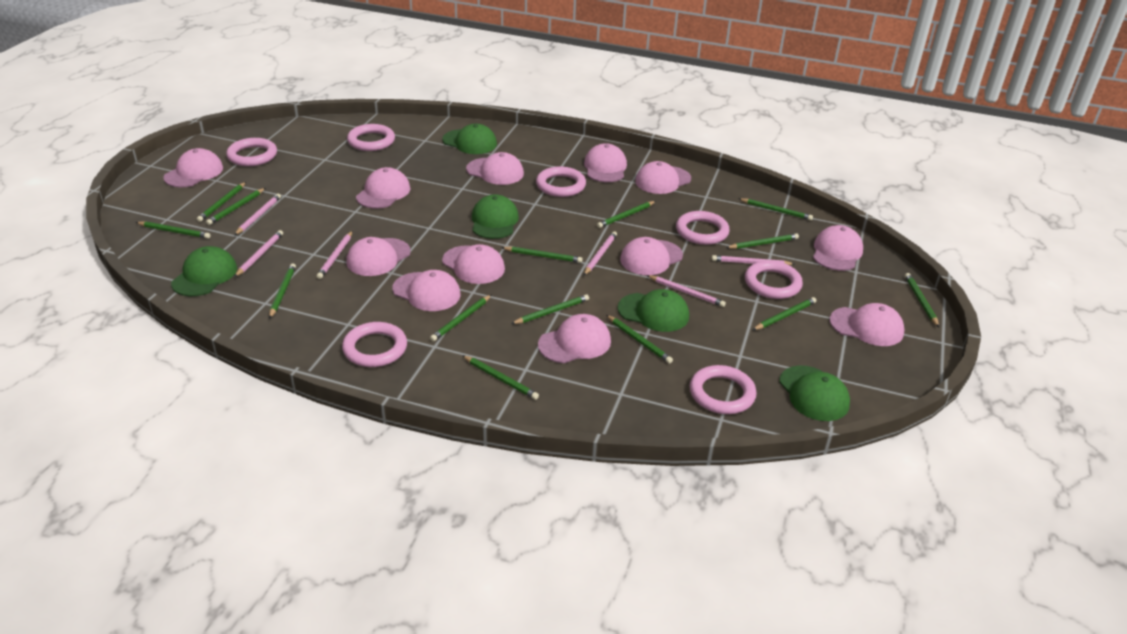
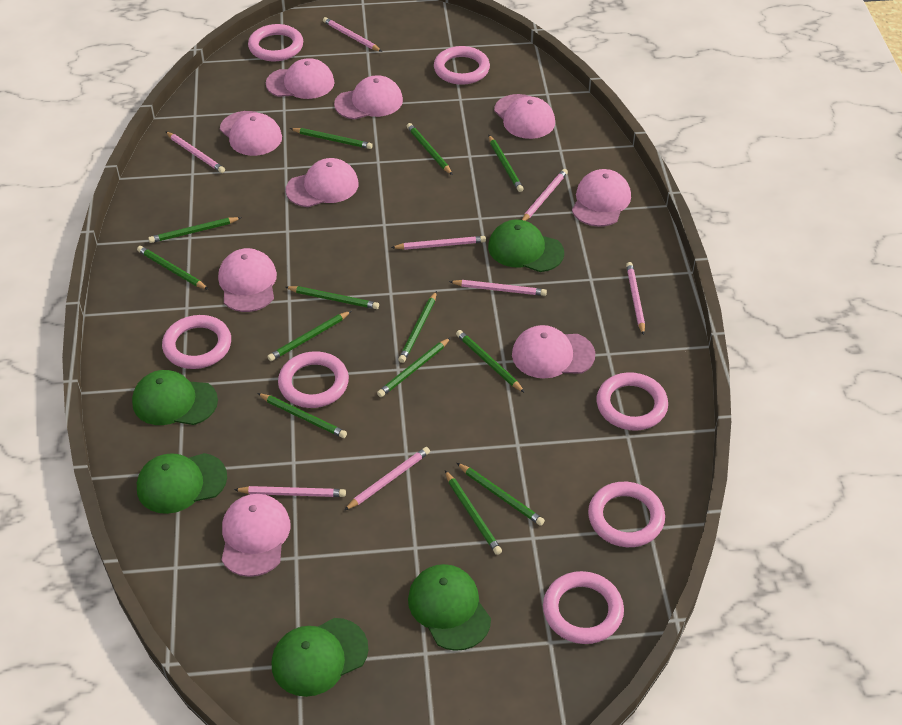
green pencil: [136,221,211,239] [197,182,246,222] [206,188,265,225] [269,264,296,319] [430,295,491,342] [462,355,539,400] [501,246,583,263] [511,294,589,324] [597,201,656,228] [607,315,673,364] [726,233,799,249] [739,198,813,220] [753,297,816,330] [905,273,939,327] = 14 -> [137,246,209,290] [148,217,241,243] [257,393,347,438] [267,311,351,361] [285,286,379,309] [290,128,373,149] [377,338,451,397] [399,291,437,363] [407,123,453,175] [445,471,502,555] [456,330,525,393] [457,463,545,526] [489,135,524,192] = 13
pink cap: [164,148,223,188] [346,237,411,276] [356,167,410,209] [392,270,461,311] [442,244,505,284] [466,152,524,185] [538,314,611,363] [584,143,627,182] [620,237,683,275] [635,161,691,194] [813,225,863,271] [829,303,905,346] = 12 -> [218,248,277,312] [220,111,282,156] [222,494,291,577] [266,58,335,99] [286,158,358,207] [334,75,403,120] [494,94,555,139] [512,325,595,379] [572,169,631,227] = 9
pink pencil: [234,194,281,235] [234,230,283,277] [316,231,353,279] [584,231,617,275] [647,275,726,307] [712,255,794,265] = 6 -> [165,131,225,173] [234,486,346,497] [323,17,382,52] [344,447,430,510] [391,236,486,250] [449,280,547,296] [522,169,568,221] [626,262,645,335] = 8

